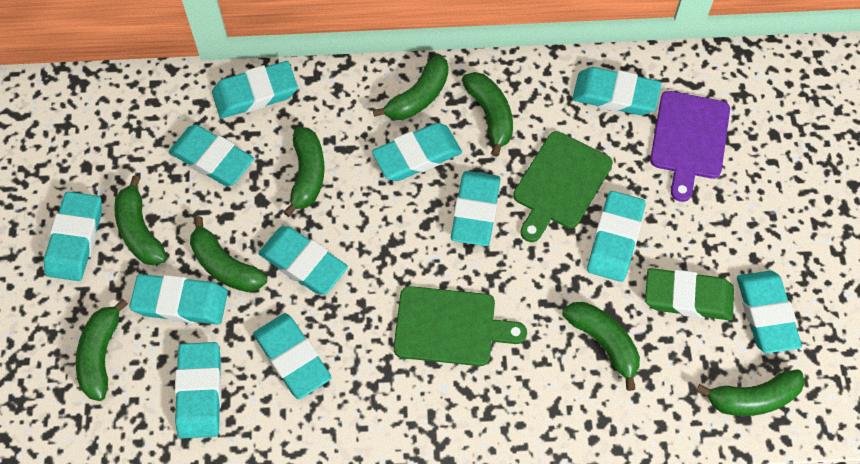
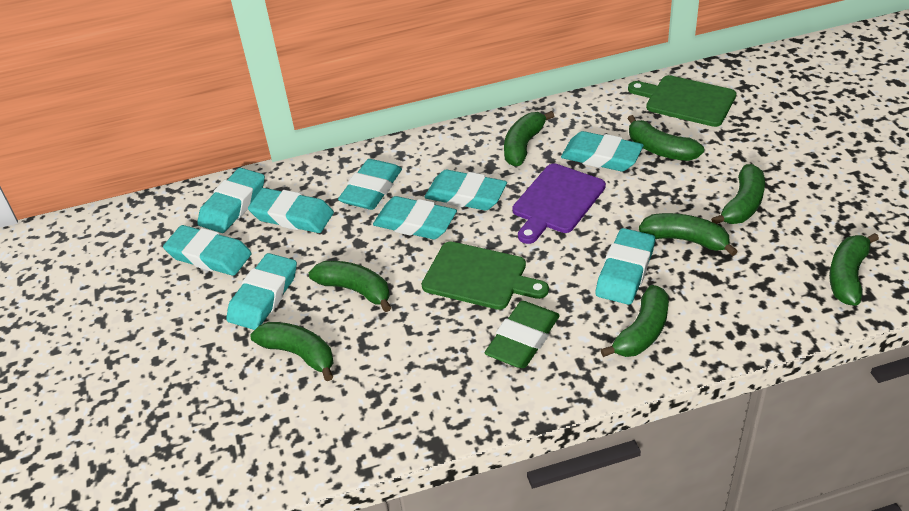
turquoise eraser: [44,192,102,281] [129,274,228,324] [169,124,254,186] [175,342,222,438] [212,61,298,118] [253,313,332,399] [258,226,348,295] [372,123,462,181] [451,171,501,246] [572,67,661,115] [587,191,645,282] [737,271,802,353] = 12 -> [163,225,252,276] [197,168,265,233] [226,253,297,330] [248,188,334,233] [338,159,402,210] [373,196,457,239] [425,170,507,210] [561,131,644,171] [595,228,655,305] = 9

